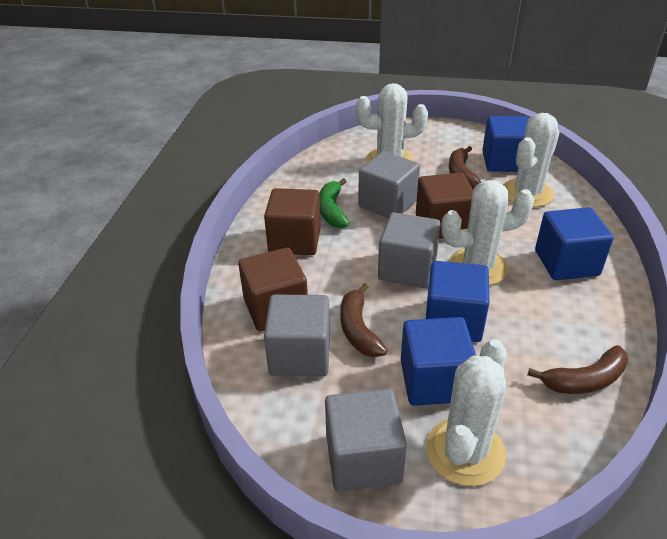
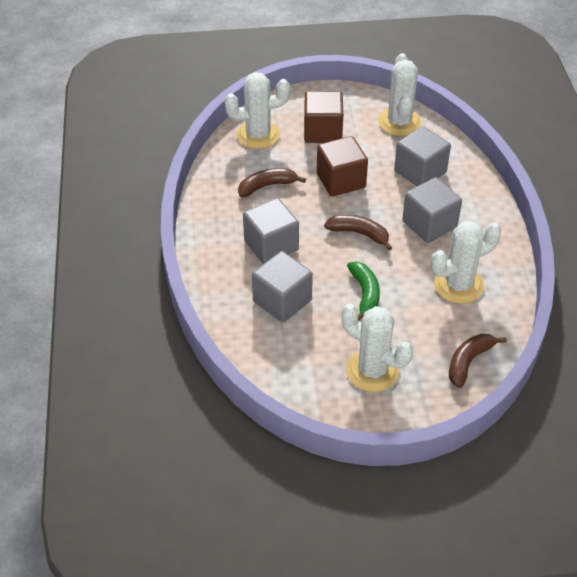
blue cube: [401,317,476,406] [426,261,489,342] [482,116,529,172] [535,207,614,280] = 4 -> none = 0
brown cube: [238,247,308,332] [264,188,321,255] [416,173,473,239] = 3 -> [304,91,343,143] [317,136,368,197] = 2

